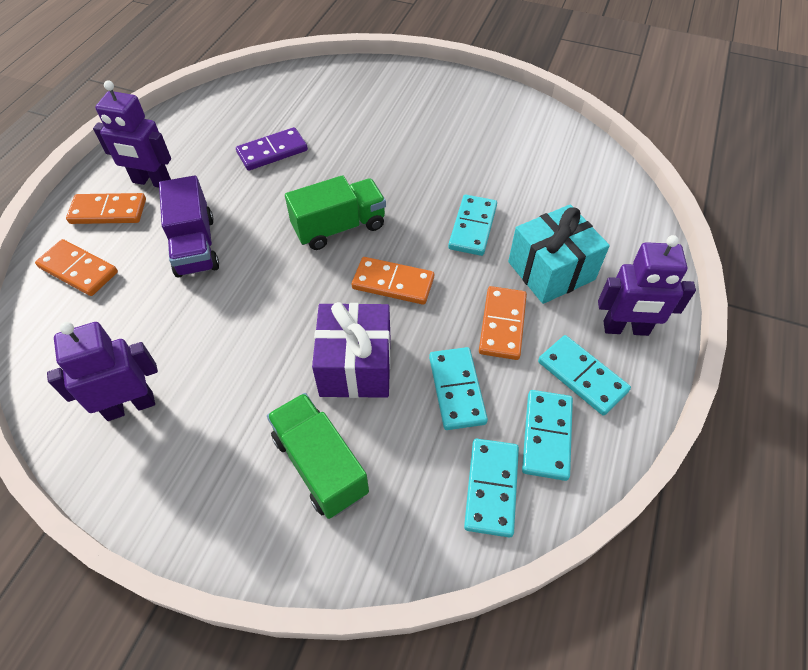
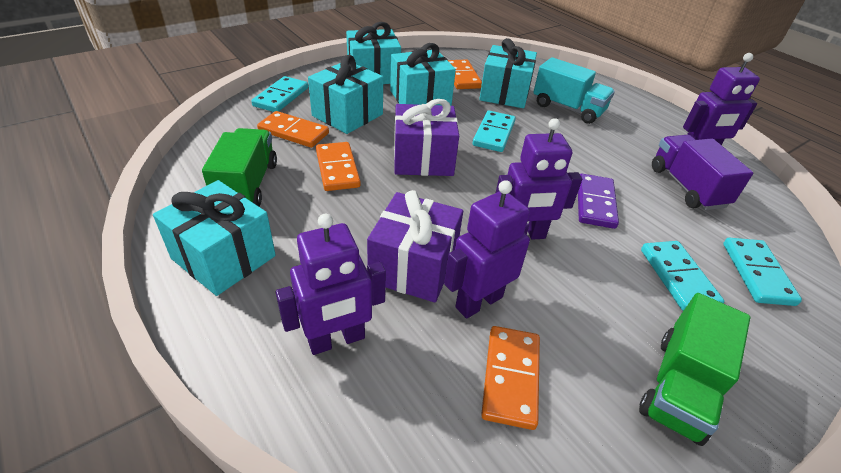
purple gift: [312,302,391,398] = 1 -> [367,190,463,303] [394,99,459,176] = 2
purple robot: [47,322,158,421] [93,80,171,188] [598,235,696,336] = 3 -> [275,214,386,355] [444,180,530,319] [496,118,582,240] [683,53,760,145] = 4
turquoise domino: [429,347,488,430] [448,195,497,256] [464,439,519,537] [522,390,573,481] [538,335,631,416] = 5 -> [251,76,308,112] [473,111,516,152] [641,241,724,311] [723,238,802,306] = 4
turquoise gift: [508,204,610,304] = 1 -> [153,180,276,296] [308,55,383,134] [346,22,401,84] [390,43,456,106] [479,38,537,108] = 5
turquoise truck: none = 0 -> [533,57,615,124] = 1

